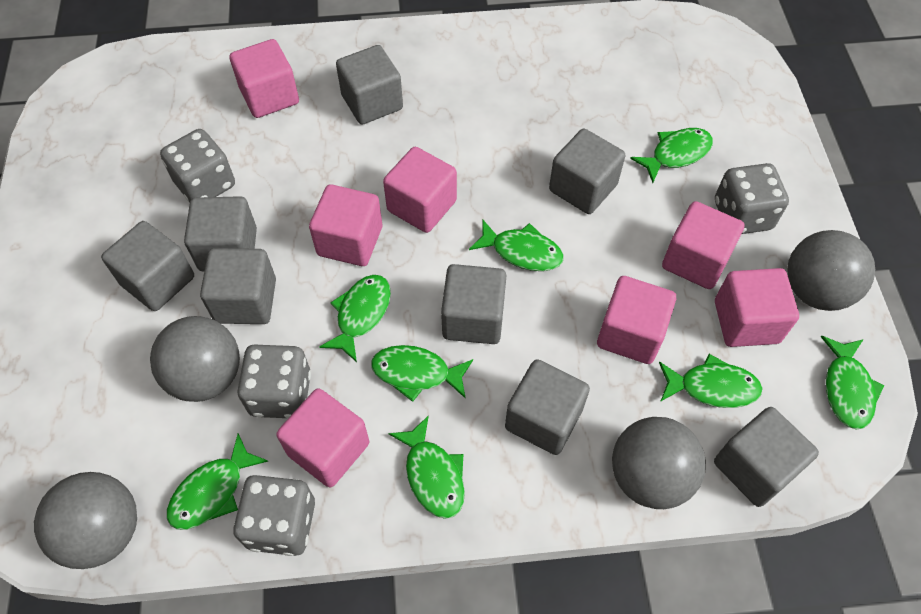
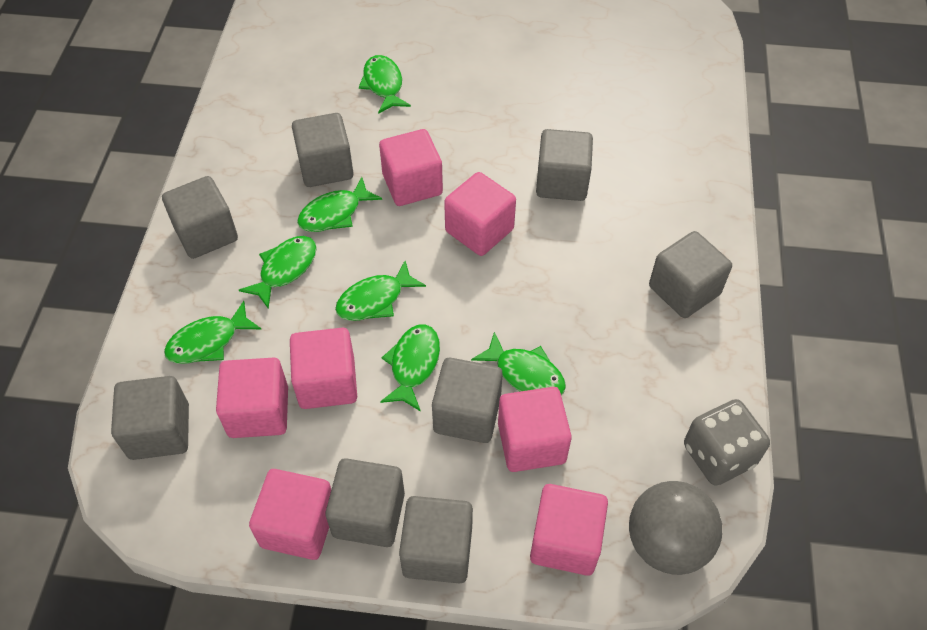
green fish: [167,433,268,530] [319,275,391,362] [371,345,473,402] [388,416,465,519] [469,220,564,271] [630,128,713,183] [659,354,763,408] [821,336,885,430] = 8 -> [164,301,261,364] [239,236,317,309] [297,177,382,232] [335,261,426,321] [359,55,411,114] [380,325,440,411] [471,332,566,395] = 7
grey ball: [34,472,137,569] [150,316,240,402] [612,417,706,509] [787,230,875,311] = 4 -> [629,481,722,575] = 1
grey dice: [160,129,235,202] [233,475,315,556] [237,345,311,418] [715,163,789,234] = 4 -> [684,399,770,486] = 1

